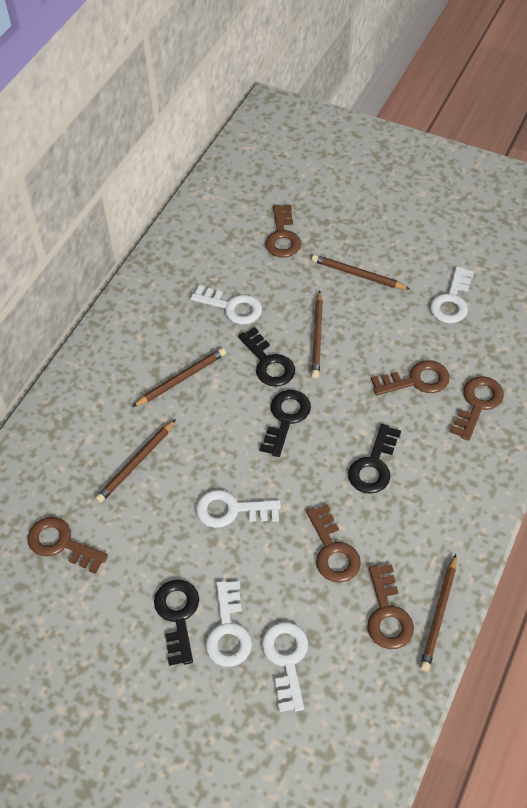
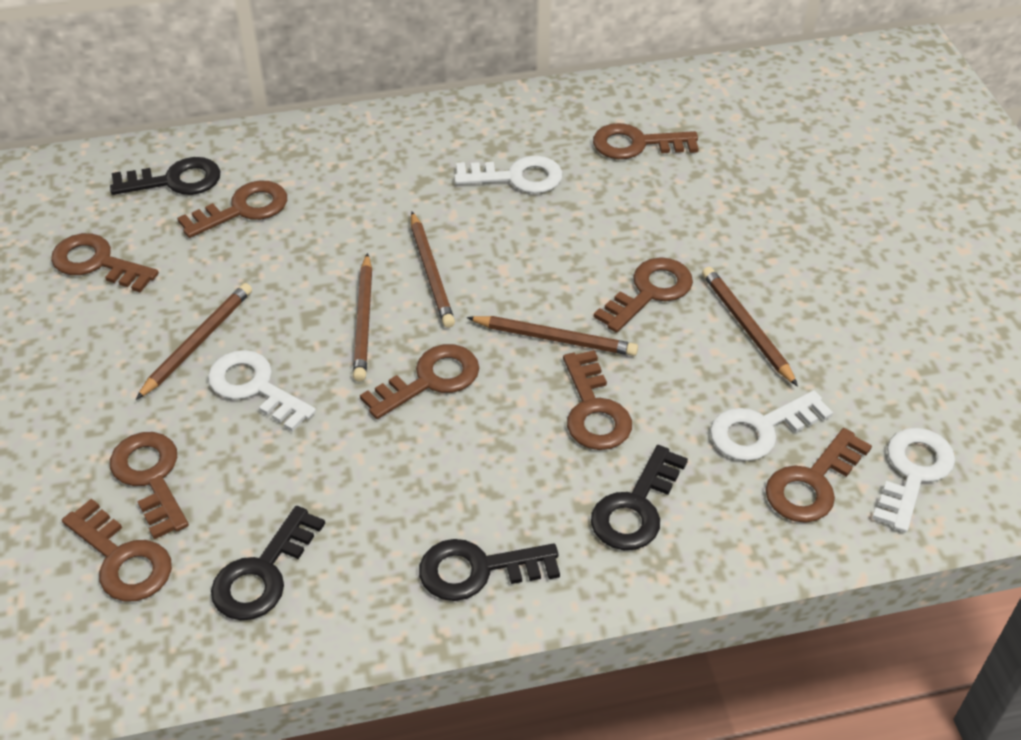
brown key: [28,517,108,574] [265,205,301,258] [306,504,361,583] [368,564,414,649] [371,360,450,395] [450,376,504,441] = 6 -> [51,233,159,293] [62,499,172,602] [110,432,189,539] [177,181,287,238] [360,344,479,419] [563,350,632,450] [593,123,699,159] [594,257,693,333] [765,428,872,523] = 9
white key: [190,285,262,325] [196,490,281,528] [205,581,252,667] [262,622,308,712] [430,266,474,323] = 5 -> [208,350,316,432] [454,155,563,193] [710,390,833,461] [872,428,955,533] = 4

